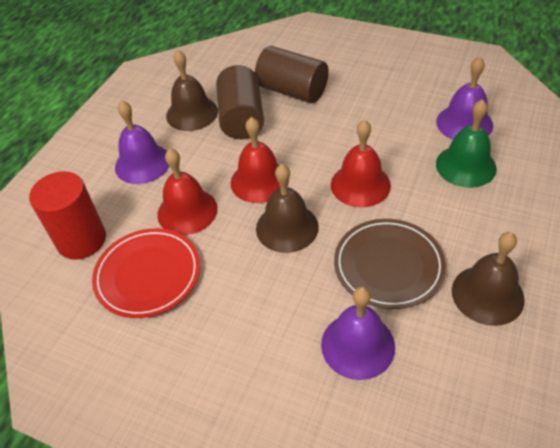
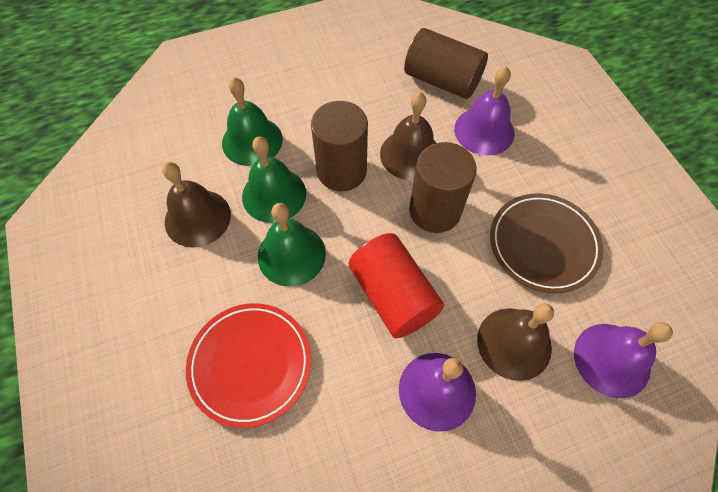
brown cylinder: [216,65,264,139] [255,46,329,103] = 2 -> [311,101,368,191] [404,28,488,99] [409,142,477,233] = 3
green bell: [436,99,497,188] = 1 -> [222,77,283,166] [242,136,306,223] [258,203,326,287] = 3
red bell: [157,148,218,235] [231,117,289,203] [331,120,391,207] = 3 -> none = 0

